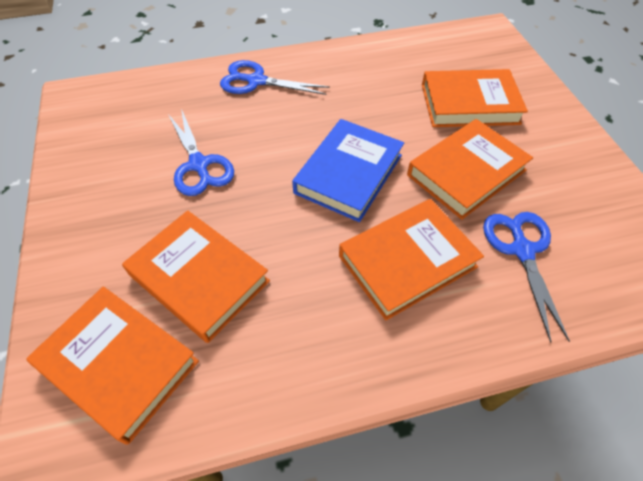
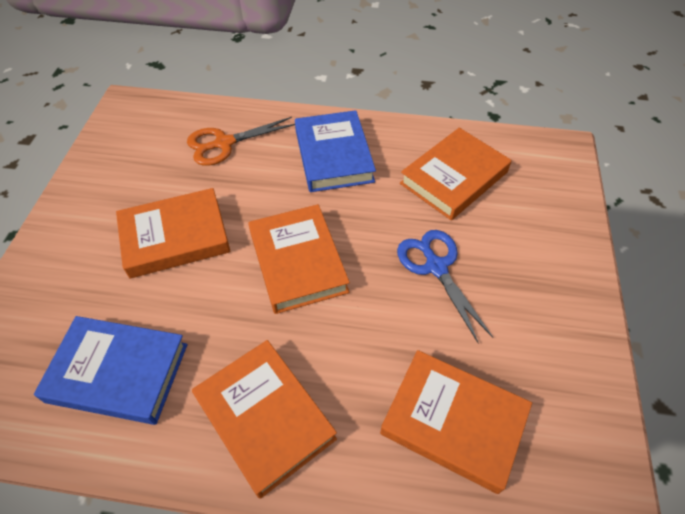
blue book: [292,119,404,222] = 1 -> [34,316,187,425] [295,110,376,192] = 2
blue scissors: [168,109,234,196] [220,60,330,95] [483,212,570,343] = 3 -> [397,230,493,344] = 1
orange scissors: none = 0 -> [187,117,295,166] = 1

